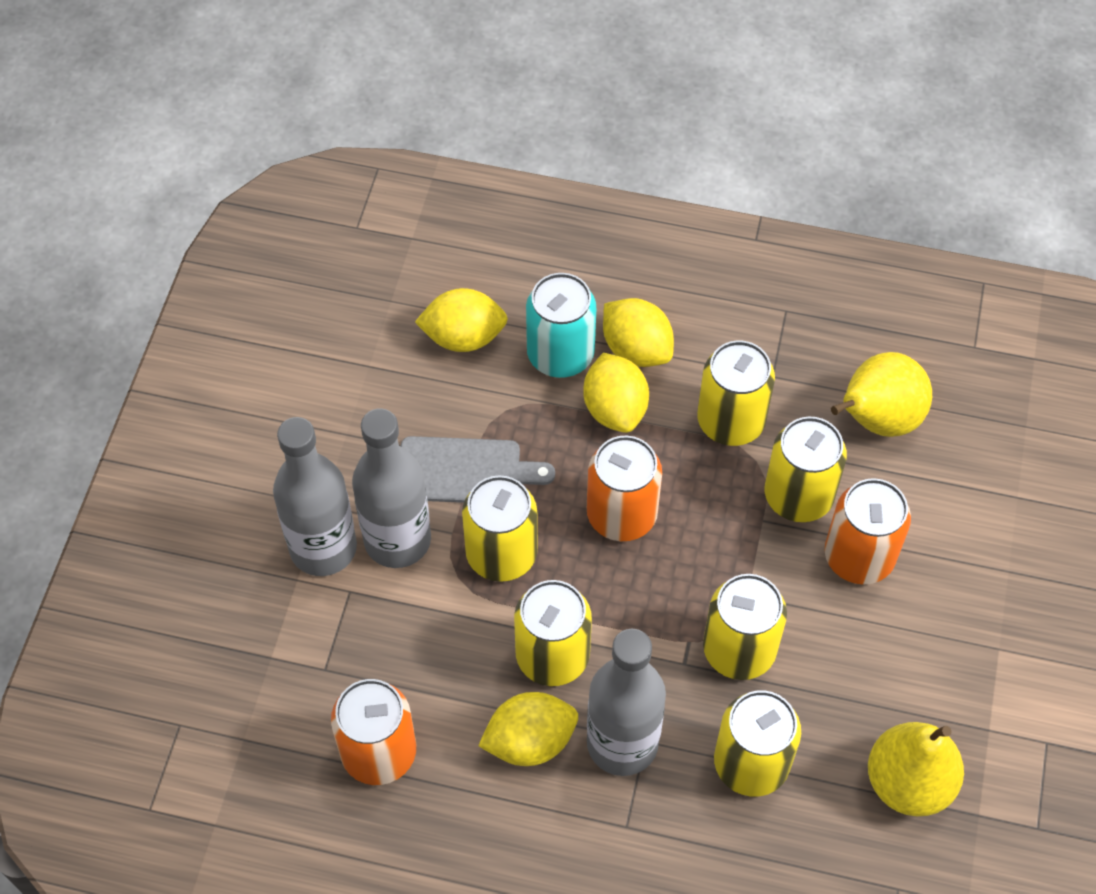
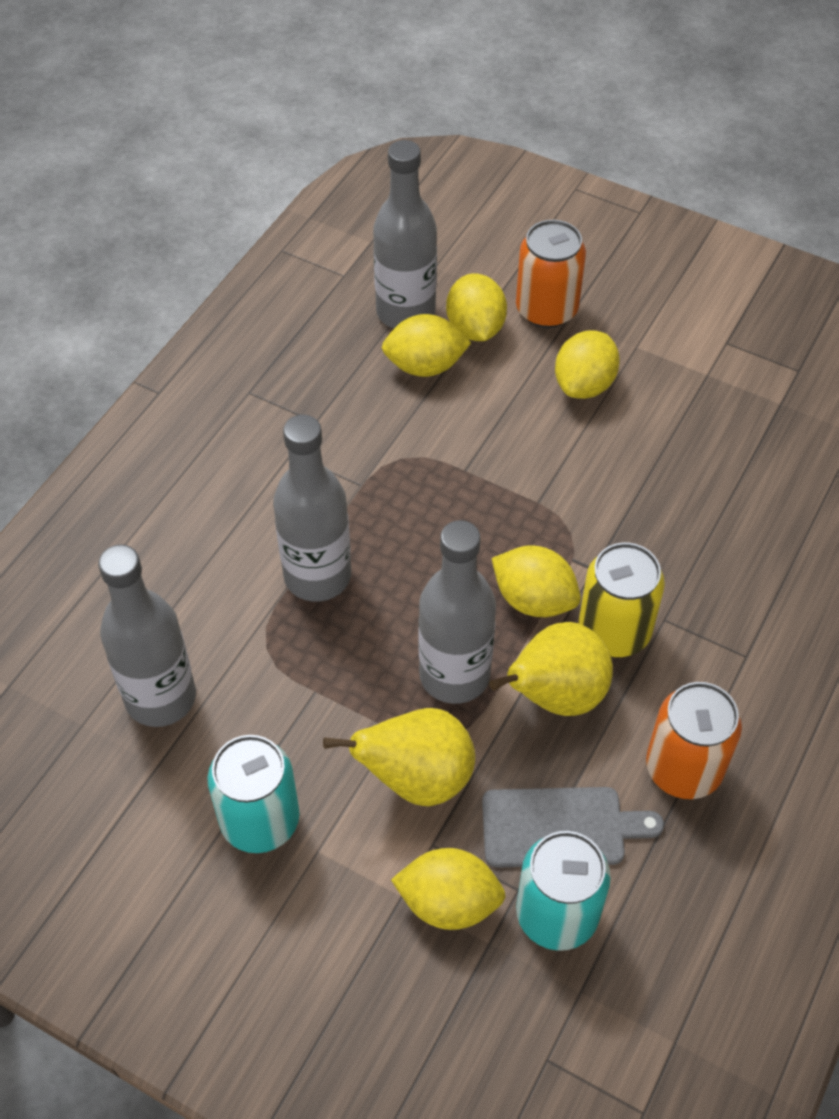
grey bottle: [273,417,357,576] [352,409,431,568] [587,629,666,776] = 3 -> [98,545,196,727] [273,415,351,602] [373,140,437,329] [419,520,496,704] = 4
orange can: [331,679,416,785] [587,436,662,541] [825,478,911,585] = 3 -> [516,220,586,328] [646,682,742,799] = 2
turquoise can: [526,273,596,378] = 1 -> [207,735,299,853] [516,831,611,951] = 2
yellow can: [462,475,538,582] [514,580,592,686] [697,341,775,446] [703,574,787,680] [714,690,801,797] [765,416,847,522] = 6 -> [578,543,665,657] = 1
yellow lemon: [415,288,508,352] [478,692,578,766] [583,353,649,433] [603,298,674,367] = 4 -> [382,314,471,377] [391,848,505,930] [446,274,507,341] [492,546,581,617] [555,330,620,399] = 5

